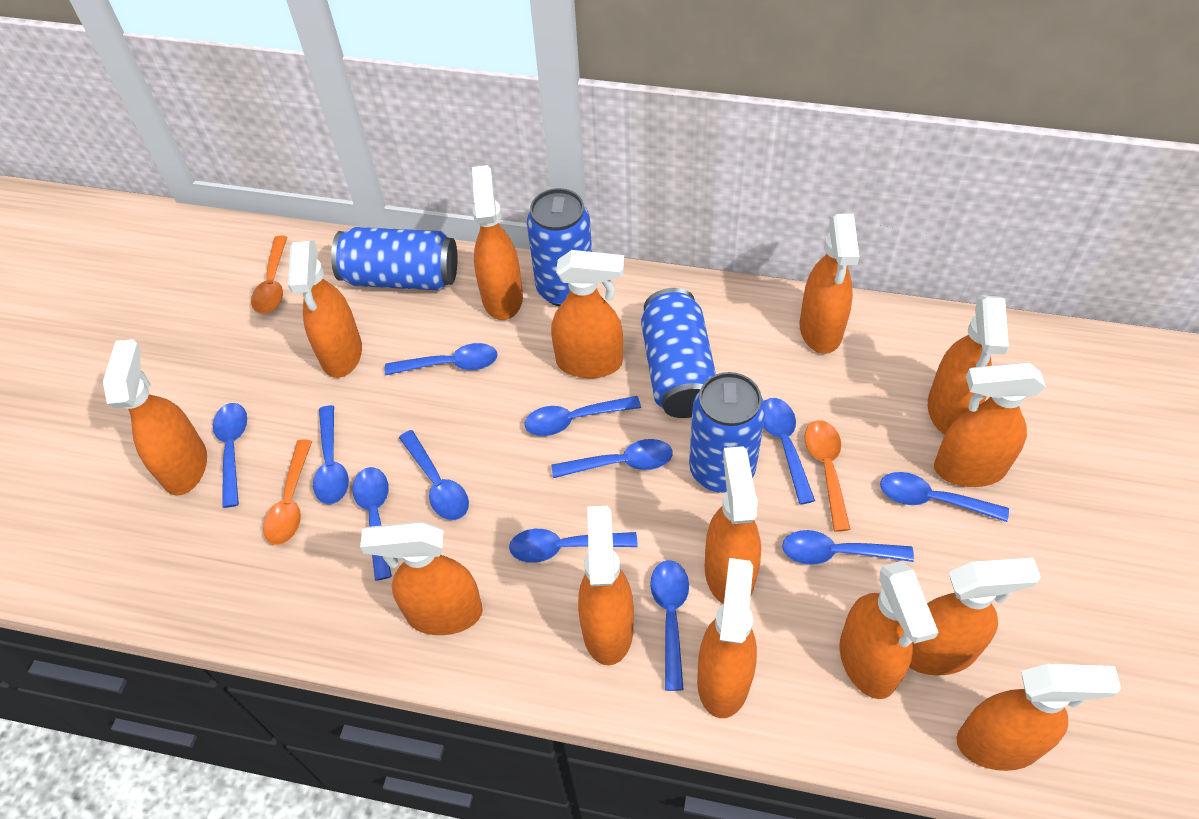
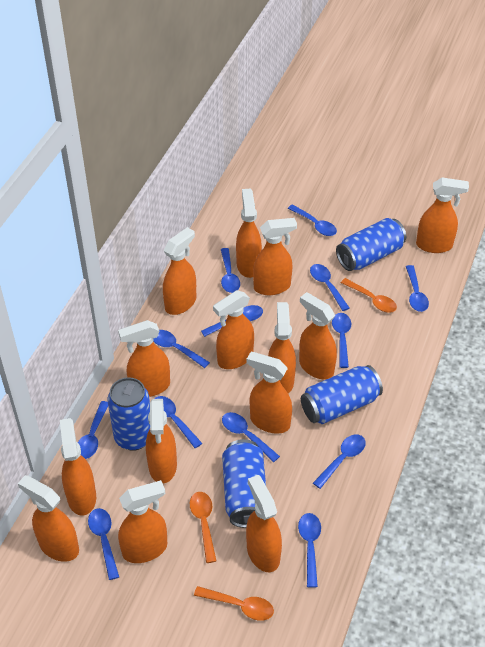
blue spoon: [213,403,247,508] [313,405,349,504] [353,467,392,581] [385,343,498,375] [399,430,469,520] [509,529,638,563] [525,396,641,436] [551,439,673,478] [650,560,689,691] [763,398,815,504] [782,530,914,565] [880,472,1009,522] = 12 -> [78,401,108,459] [88,508,119,580] [153,330,210,368] [154,396,202,448] [201,305,263,337] [221,248,240,293] [222,412,280,462] [288,204,337,236] [298,513,321,588] [310,264,349,311] [313,434,366,489] [332,313,351,368] [406,265,429,312] = 13

